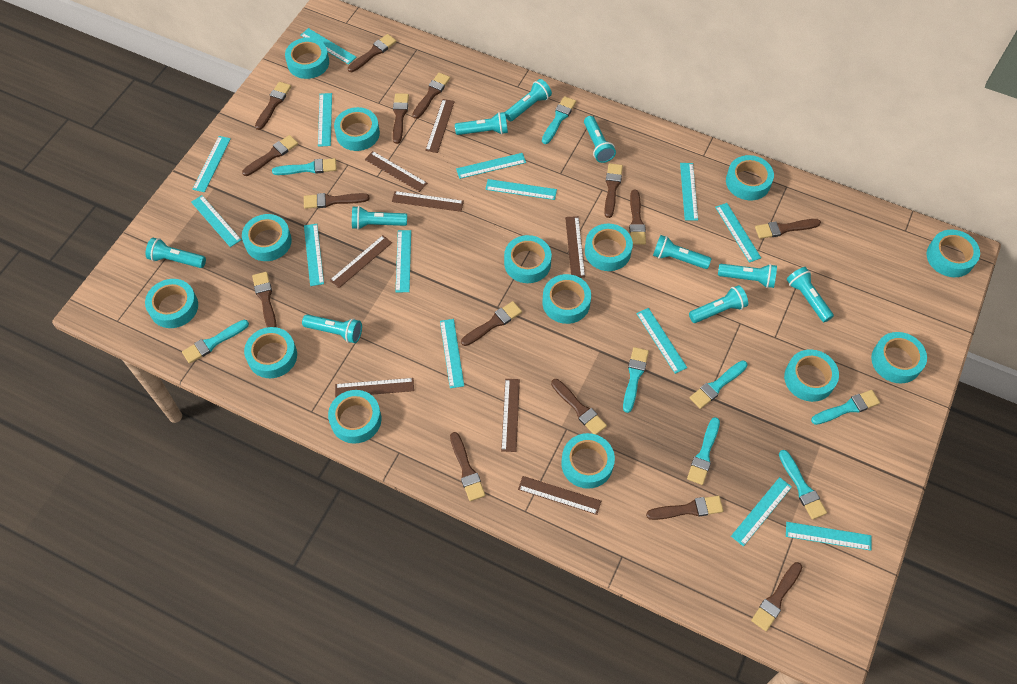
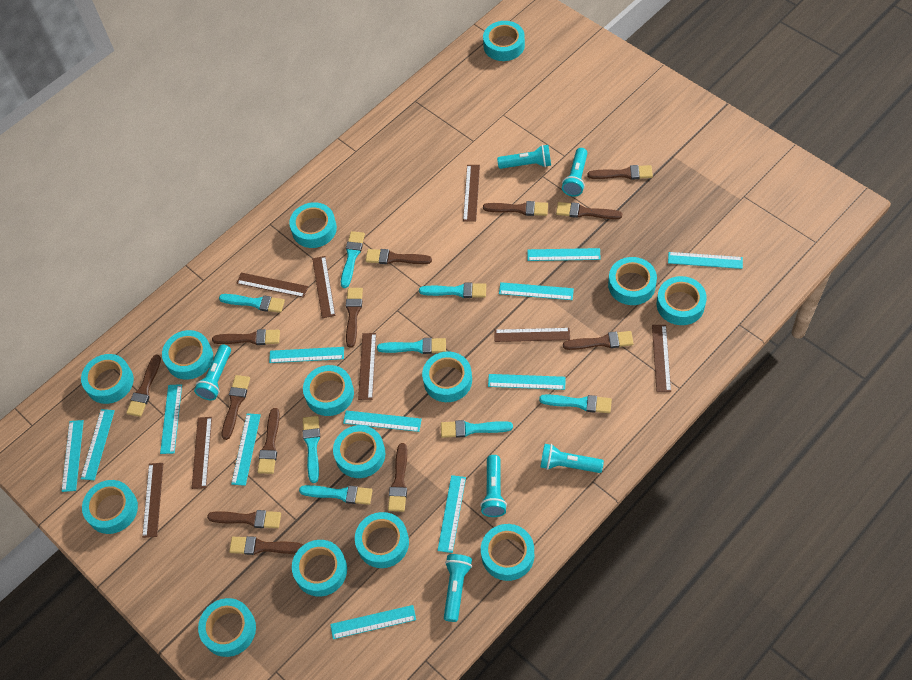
brown brush: [242,135,298,176] [252,272,277,327] [255,82,291,130] [304,193,370,209] [348,34,397,72] [393,93,409,144] [412,73,450,119] [450,432,485,501] [461,301,522,346] [551,379,607,435] [604,163,623,218] [629,190,646,245] [646,496,723,520] [751,562,802,631] [755,219,821,239] = 15 -> [126,355,161,417] [207,510,281,528] [212,329,280,345] [222,375,250,440] [229,536,303,555] [257,408,280,474] [346,288,363,347] [365,249,432,264] [388,443,407,512] [483,201,548,216] [556,202,622,219] [563,331,634,350] [587,165,653,180] = 13
turquoise flashlight: [146,238,206,268] [302,314,362,343] [352,206,407,230] [455,112,508,135] [505,79,552,121] [584,116,616,163] [653,235,711,269] [689,285,748,323] [718,264,777,288] [787,267,834,322] = 10 -> [194,344,231,400] [444,554,472,622] [480,455,507,517] [497,145,551,169] [540,444,604,473] [562,148,588,197] = 6
turquoise ruler: [191,195,241,247] [192,136,231,192] [300,28,357,65] [304,224,324,286] [318,93,332,147] [396,230,411,293] [440,319,464,388] [456,153,526,179] [485,179,557,200] [636,308,687,374] [680,163,698,221] [715,203,761,263] [731,477,792,546] [786,522,871,551] = 14 -> [61,420,84,492] [81,409,115,480] [160,384,182,454] [231,413,261,486] [269,347,344,363] [330,605,416,639] [343,410,422,432] [437,475,466,553] [488,374,566,390] [499,282,574,300] [527,248,601,261] [668,252,743,269] = 12

